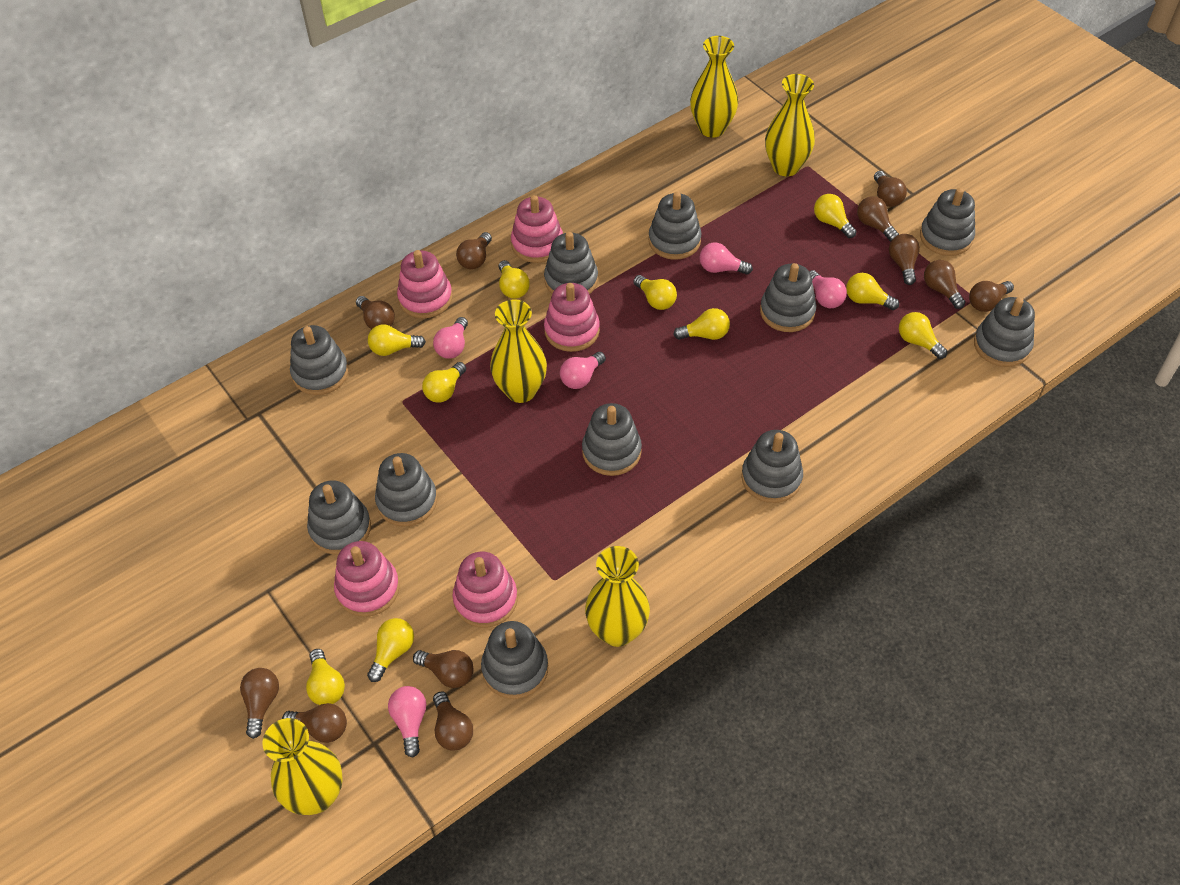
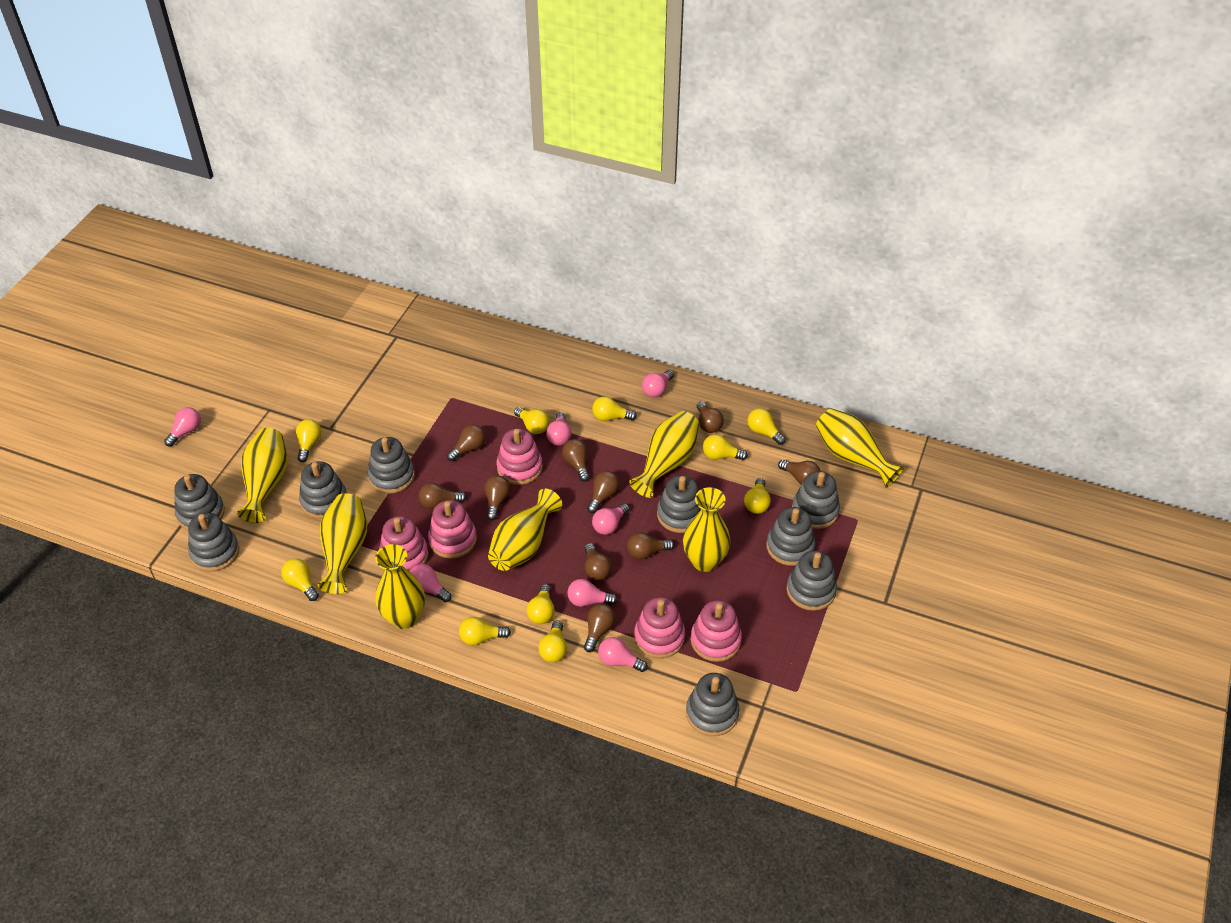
brown light bulb: [240,668,279,739] [282,703,347,743] [356,296,395,329] [413,650,474,688] [433,691,473,751] [456,232,492,269] [857,196,899,242] [874,171,907,207] [889,234,920,285] [924,260,966,309] [969,281,1014,312] = 11 -> [419,483,467,509] [447,425,486,461] [484,475,511,521] [562,439,590,482] [584,543,612,581] [584,604,616,652] [587,471,620,513] [627,532,674,559] [697,401,724,433] [778,460,820,485] = 10
grey stacking toy: [290,325,349,395] [307,480,371,555] [375,453,437,527] [481,621,548,699] [544,232,598,294] [582,403,642,476] [649,192,702,260] [741,430,803,503] [760,263,816,332] [920,188,975,256] [974,297,1035,367] = 11 -> [174,474,225,530] [188,513,239,572] [299,461,347,519] [368,437,415,494] [657,475,701,533] [686,673,740,736] [766,507,816,566] [787,551,837,611] [792,471,840,529] = 9
pink light bulb: [388,686,426,757] [433,317,468,358] [560,352,606,389] [700,243,753,275] [809,270,847,308] = 5 -> [164,407,201,446] [410,564,452,602] [546,412,572,445] [567,579,618,607] [592,503,630,535] [598,637,648,672] [642,370,674,397] = 7
yellow vase: [263,718,343,815] [490,299,547,403] [585,546,650,647] [690,36,738,138] [765,74,815,176] = 5 -> [237,428,288,523] [318,493,367,594] [375,544,425,629] [488,489,562,571] [629,411,699,498] [683,487,730,572] [816,408,904,488] = 7

